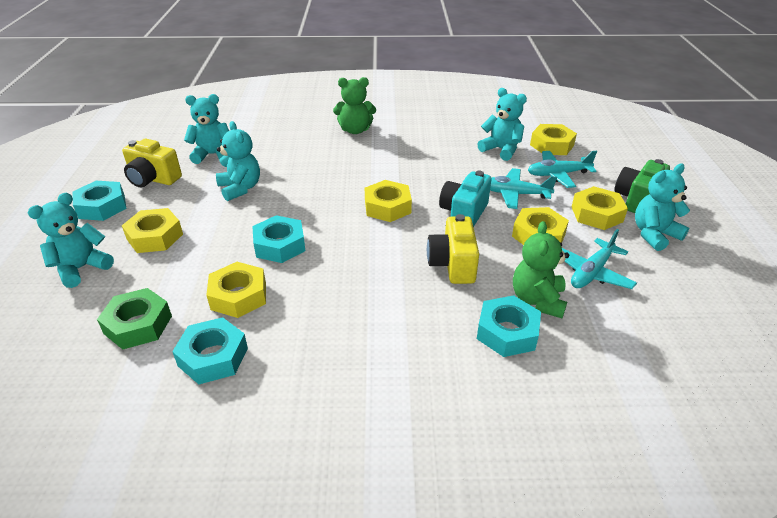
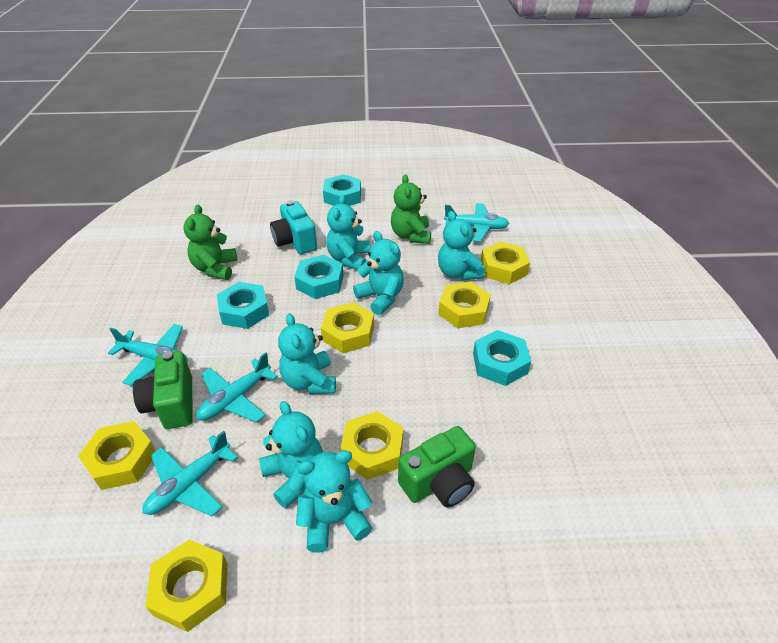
green camera: [614,159,670,213] = 1 -> [133,351,193,429] [398,426,476,507] = 2
green nut: [97,288,172,349] = 1 -> none = 0
turquoise plane: [490,168,557,209] [528,151,597,188] [562,229,637,289] = 3 -> [108,324,188,386] [143,431,238,516] [196,353,278,422] [444,203,509,242] = 4
turquoise teddy bear: [28,193,114,288] [184,94,229,164] [216,121,260,201] [477,88,527,161] [635,164,690,251] = 5 -> [259,401,323,509] [278,313,336,394] [296,450,372,553] [326,195,370,270] [353,231,404,315] [438,211,485,281] = 6
yellow camera: [122,139,182,187] [427,214,479,284] = 2 -> none = 0

